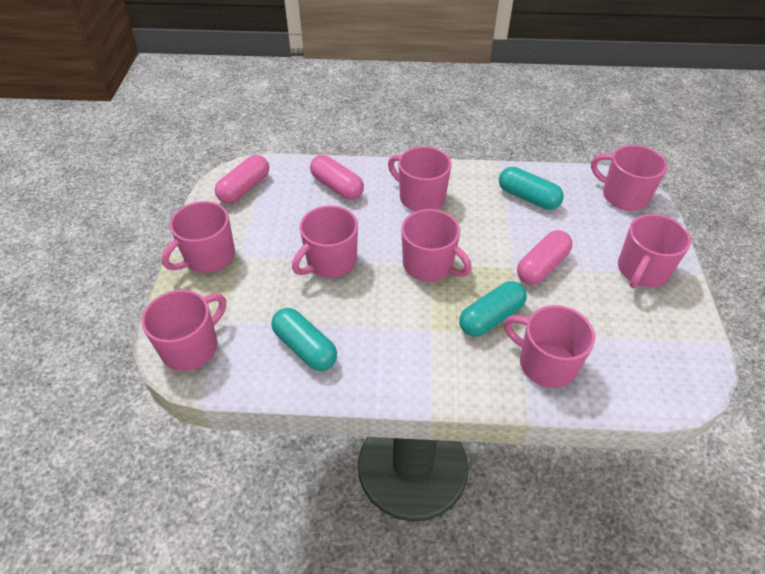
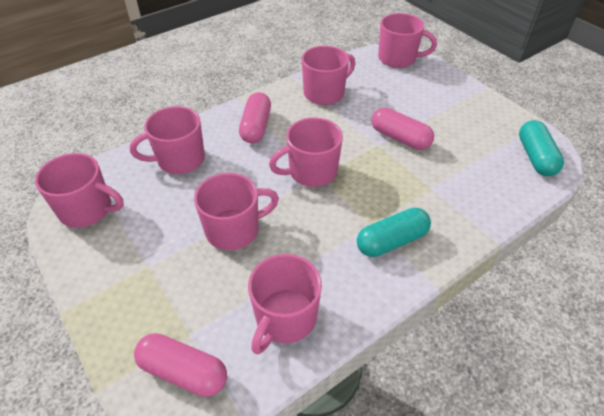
pink mug: [141,290,226,371] [162,201,235,273] [292,205,358,278] [388,146,451,211] [401,209,472,282] [504,305,595,388] [591,145,667,211] [618,214,691,288] = 8 -> [35,153,124,228] [130,106,205,174] [194,173,279,250] [248,254,322,354] [269,117,343,187] [301,46,355,105] [378,13,437,68] = 7
turquoise capsule: [271,308,337,371] [459,281,527,337] [499,167,564,210] = 3 -> [357,208,431,257] [519,120,564,176] = 2

